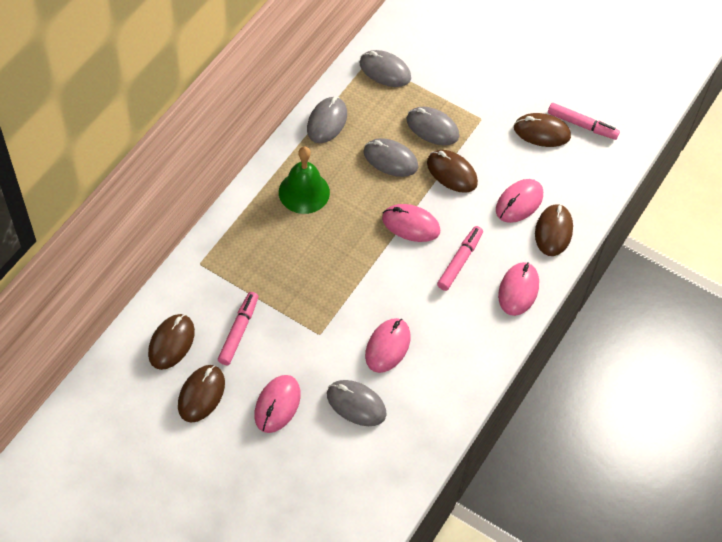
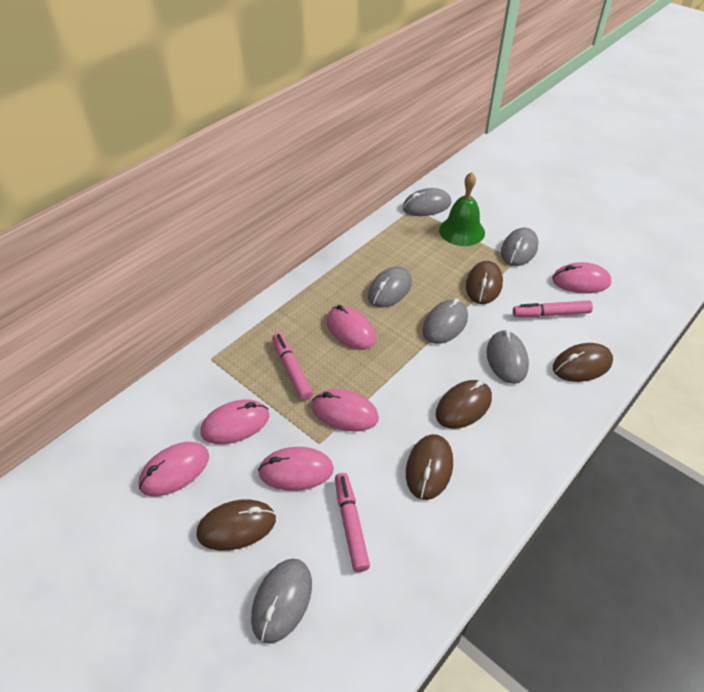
grey mouse: [307,97,347,143] [327,380,387,426] [359,50,411,87] [364,138,418,177] [407,107,459,145] = 5 -> [251,559,312,644] [368,267,412,308] [402,188,451,216] [422,298,468,344] [487,330,529,384] [501,228,539,266] = 6
pink mouse: [254,375,301,433] [365,318,410,373] [382,204,440,242] [496,179,543,223] [498,262,539,316] = 5 -> [138,442,209,496] [200,400,269,444] [258,447,334,491] [312,389,379,432] [327,305,376,350] [552,262,611,294] = 6

